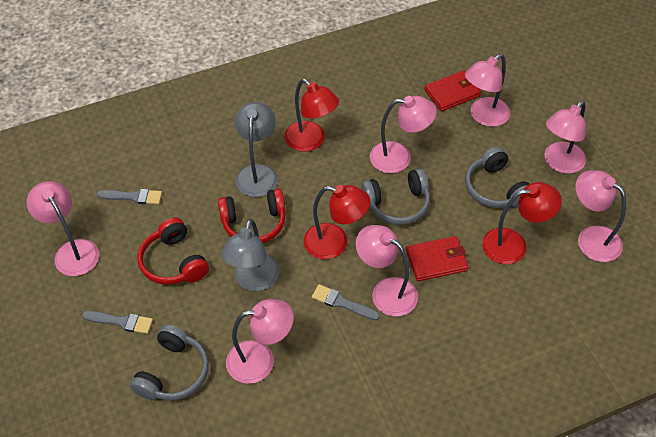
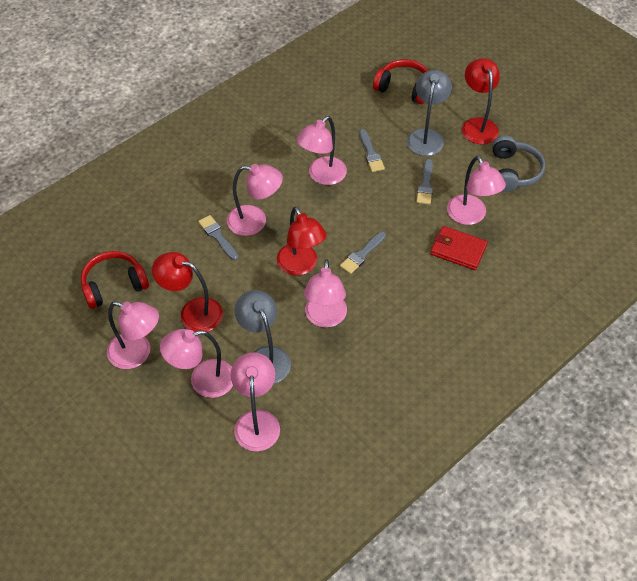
grey brush: [82,311,153,334] [96,189,162,205] [312,284,380,320] = 3 -> [198,215,238,260] [340,231,386,274] [359,129,385,172] [416,159,433,205] = 4
grey headphones: [130,324,209,401] [361,169,430,225] [465,147,529,208] = 3 -> [492,135,546,192] = 1
red wallet: [406,236,469,281] [424,70,481,111] = 2 -> [430,226,488,270] = 1

